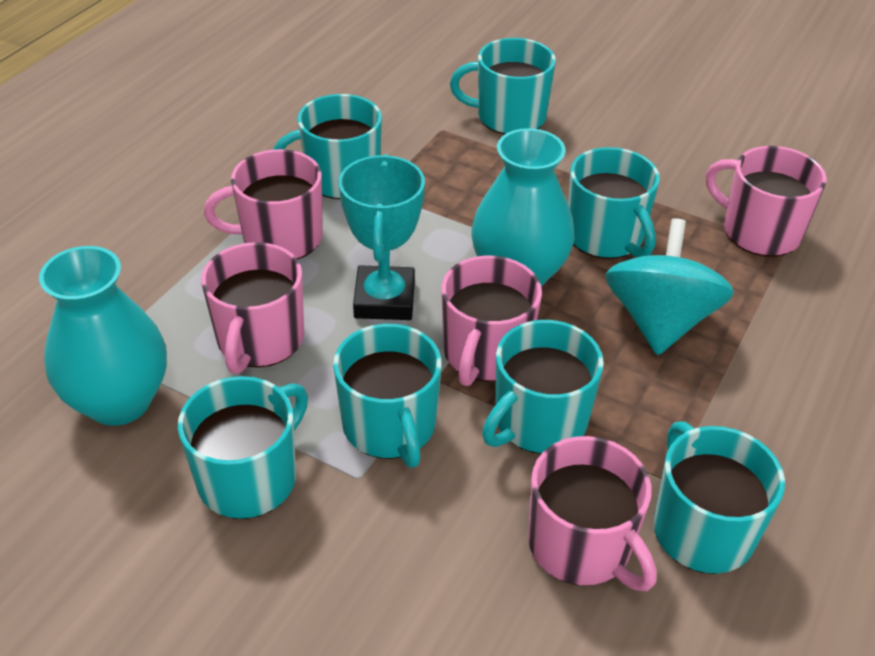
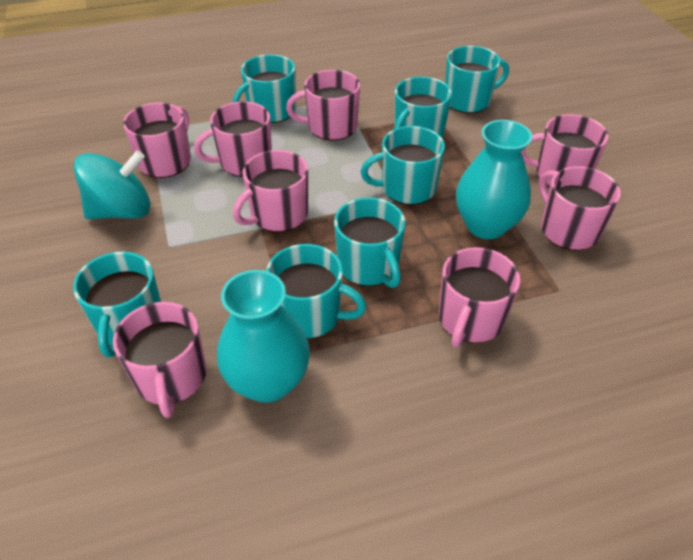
pink mug: [201,242,304,374] [204,149,323,259] [441,255,542,386] [528,436,657,591] [706,146,827,257] = 5 -> [113,302,206,418] [123,102,191,178] [194,101,272,177] [233,150,308,232] [286,70,360,140] [439,247,521,347] [521,114,609,187] [539,166,621,251] = 8
turquoise trophy: [339,154,425,320] = 1 -> none = 0

